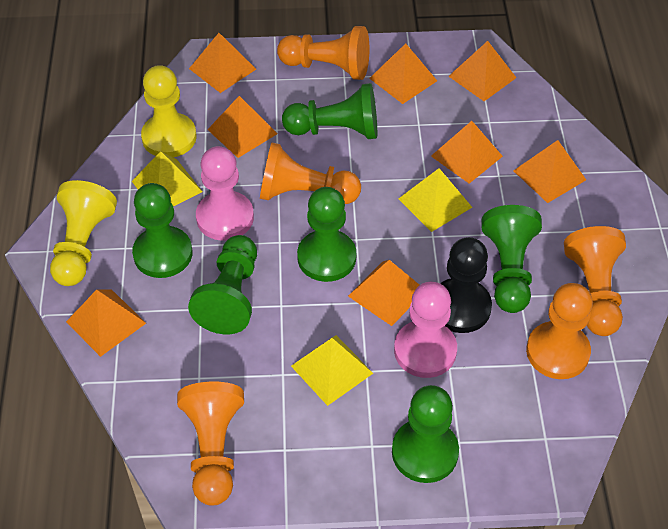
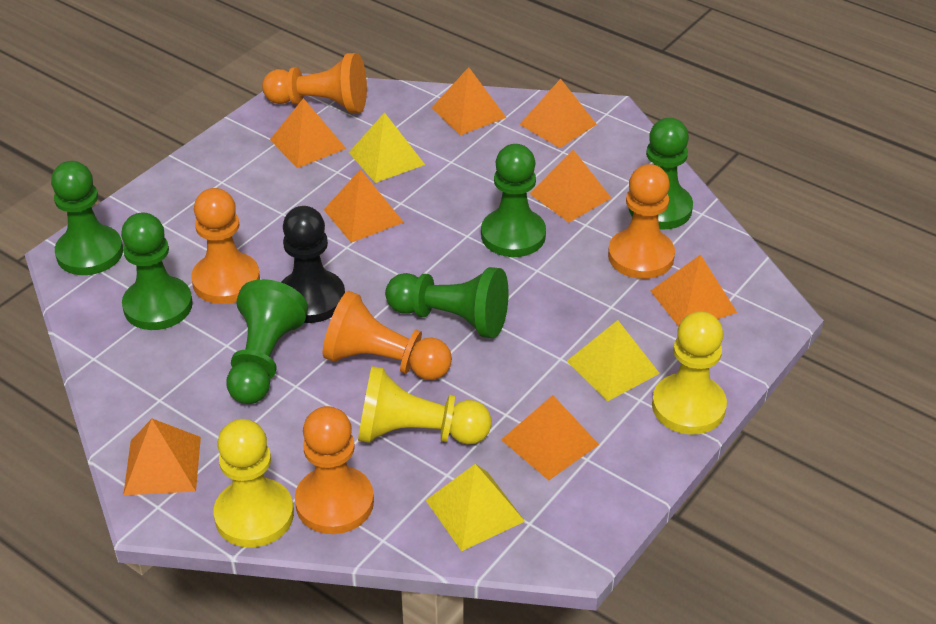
pink pawn: [196,146,254,241] [394,282,457,378] = 2 -> none = 0
yellow pawn: [50,180,117,286] [141,65,197,157] = 2 -> [214,419,294,548] [358,366,491,444] [652,311,727,434] = 3

